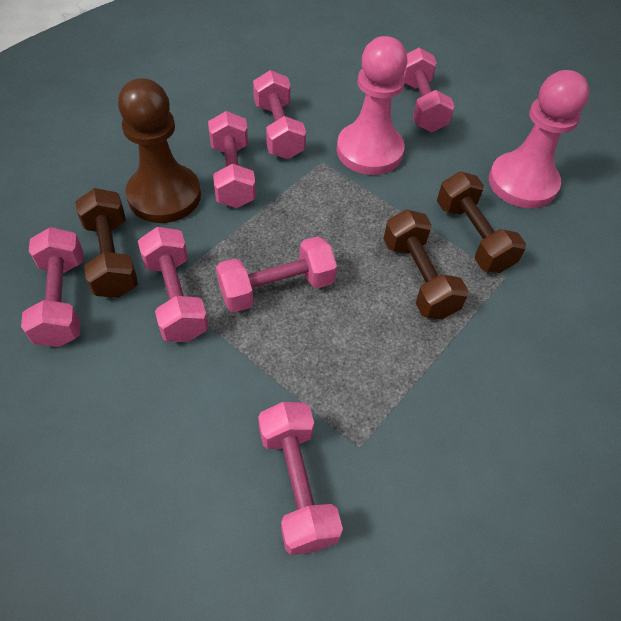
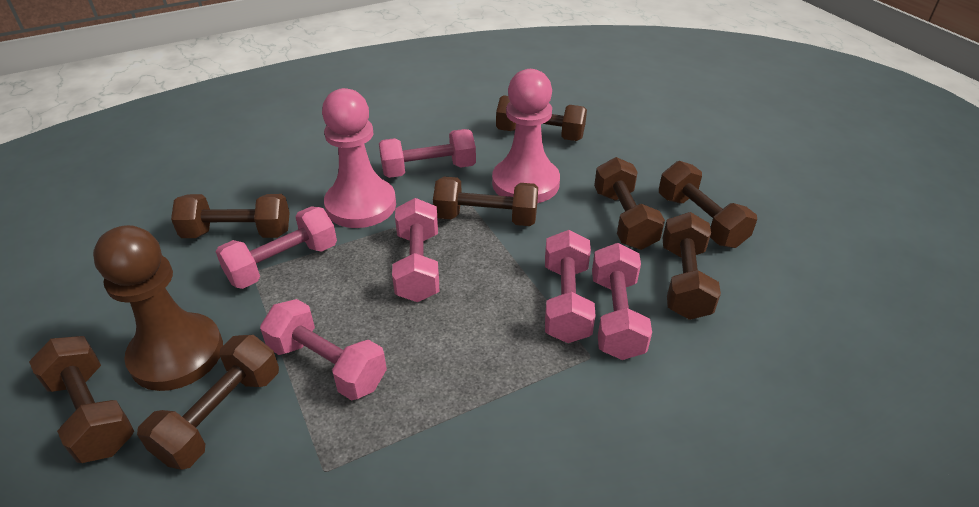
brown dumbbell: [75,188,138,298] [383,209,469,319] [437,171,526,273] = 3 -> [29,336,134,463] [137,335,279,470] [171,194,290,238] [433,177,538,226] [496,95,587,141] [594,157,665,250] [659,161,757,248] [663,212,721,320] = 8
pink dumbbell: [21,227,83,347] [138,227,209,342] [208,111,256,208] [216,236,337,312] [253,70,306,159] [258,402,343,555] [403,47,455,132] = 7 -> [216,206,337,289] [260,299,387,400] [379,129,476,178] [392,198,439,302] [545,230,595,343] [592,243,652,360] = 6

